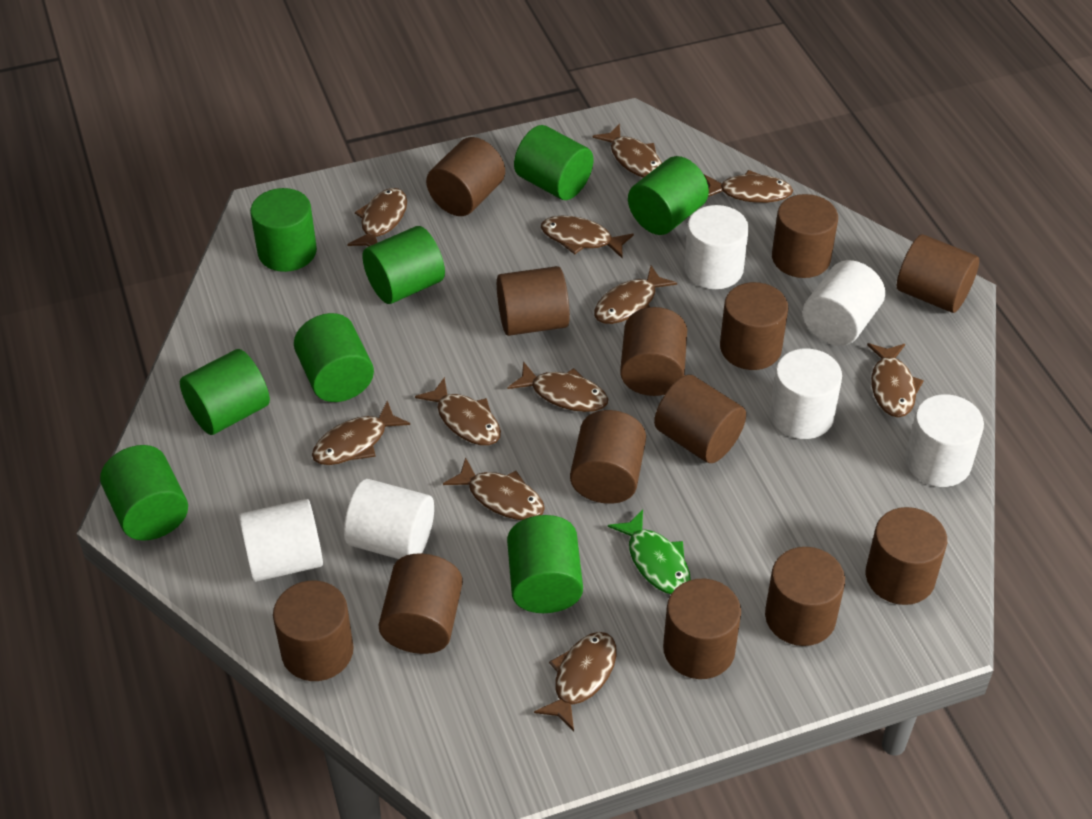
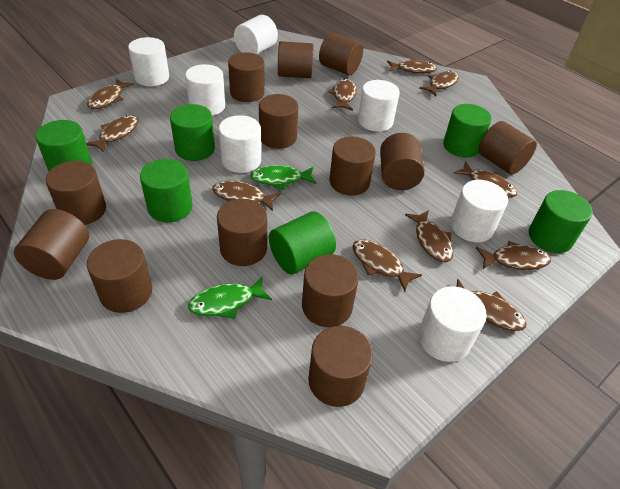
green cylinder: [100,445,188,541] [180,349,270,435] [250,188,317,272] [294,313,374,402] [362,226,445,304] [507,515,583,613] [514,125,594,200] [628,156,709,235] = 8 -> [35,120,92,171] [140,159,193,222] [170,104,215,161] [269,211,336,275] [443,104,492,157] [529,190,593,253] = 6
green fish: [608,509,691,594] = 1 -> [188,276,272,319] [250,165,316,190] = 2
white cylinder: [238,499,323,582] [344,479,434,559] [684,205,749,289] [770,349,842,439] [803,260,885,346] [905,394,984,487] = 6 -> [128,37,169,86] [185,64,225,116] [219,115,261,173] [234,15,278,54] [358,80,400,132] [419,286,487,362] [451,180,508,242] = 7

